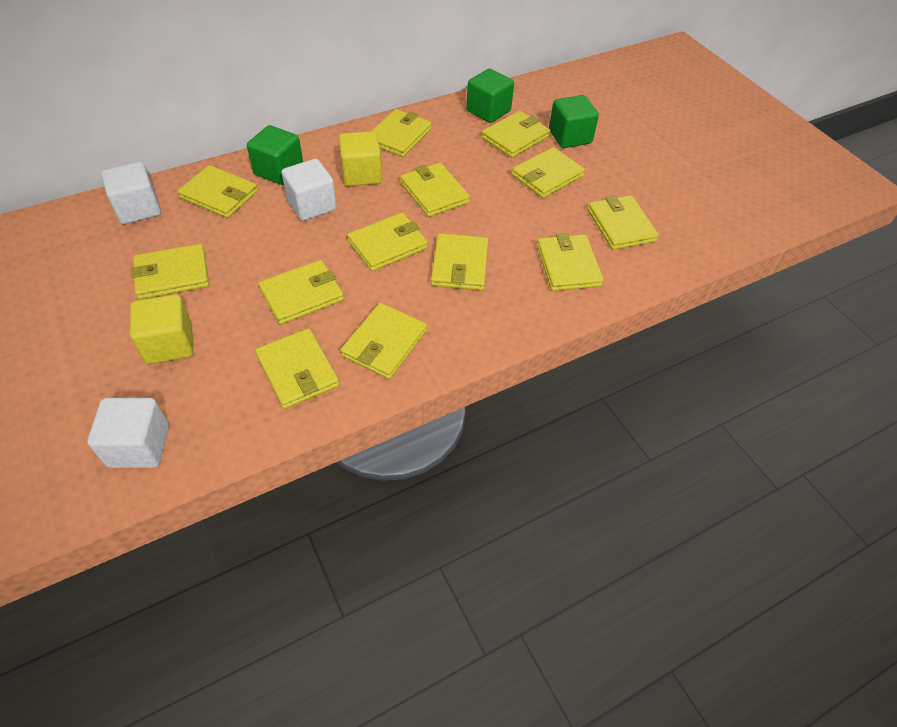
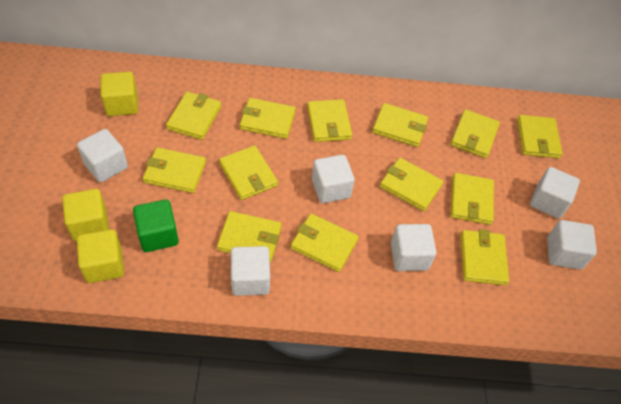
green cube: [247,125,303,185] [466,68,514,123] [549,95,599,148] = 3 -> [133,199,179,252] = 1
white cube: [87,398,169,468] [101,162,161,224] [282,159,337,221] = 3 -> [77,129,128,182] [231,246,270,296] [312,155,355,203] [391,224,436,271] [530,167,580,219] [547,220,597,270] = 6
yellow cube: [130,294,194,364] [339,131,382,186] = 2 -> [62,189,109,241] [77,229,124,283] [101,72,138,116] = 3

